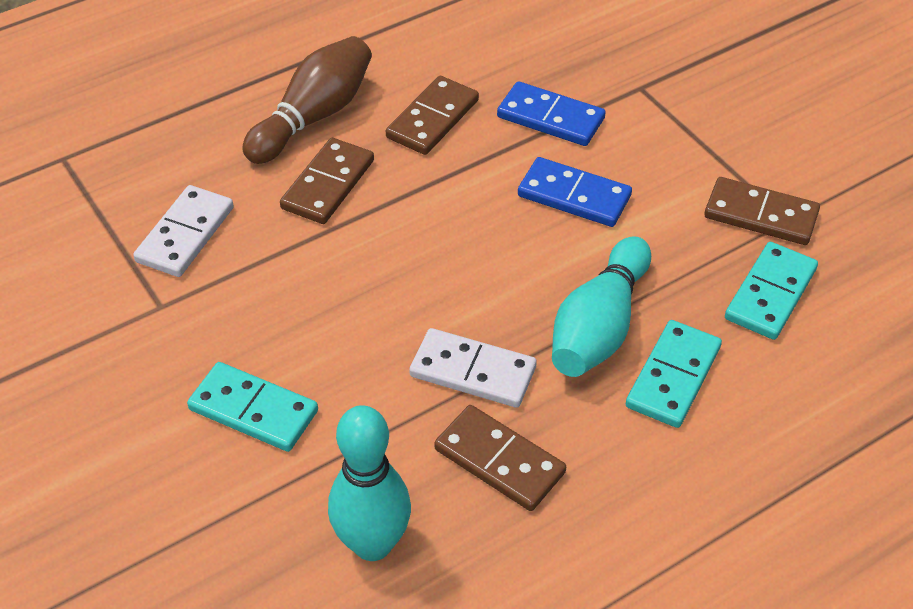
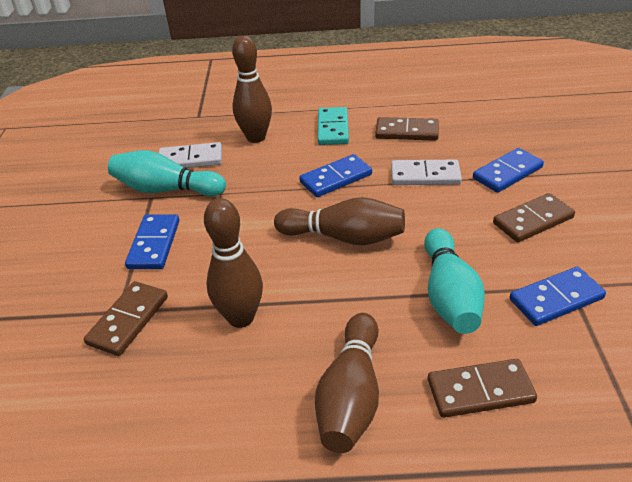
blue domino: [497,81,605,146] [518,157,632,227] = 2 -> [125,214,179,269] [299,154,372,197] [473,148,544,193] [510,267,606,326] = 4
brown bowling pin: [242,36,372,164] = 1 -> [204,198,263,328] [232,36,272,143] [274,197,405,245] [315,313,379,453] = 4
turquoise domino: [187,362,318,452] [626,320,722,428] [725,242,818,340] = 3 -> [318,107,349,145] = 1

